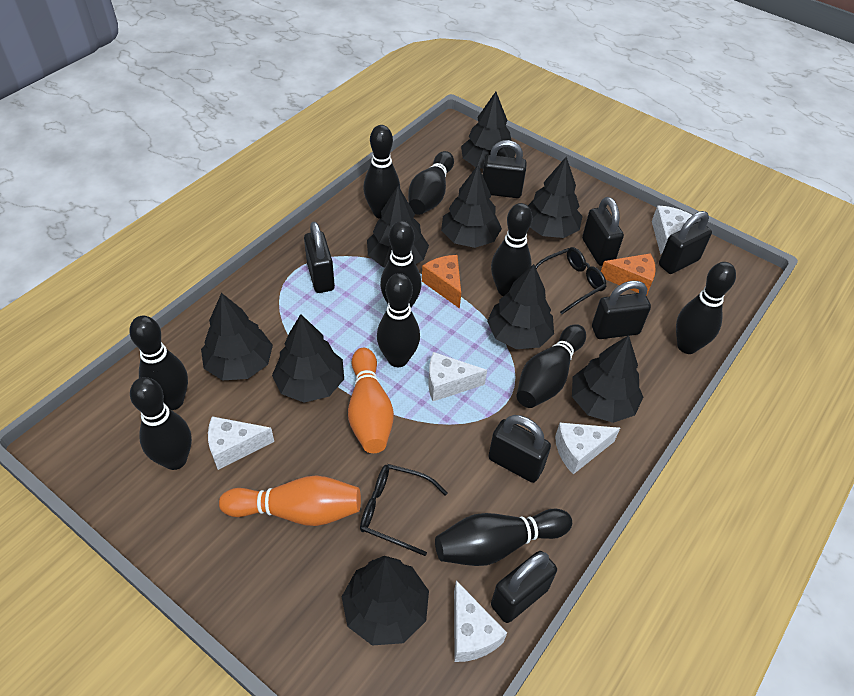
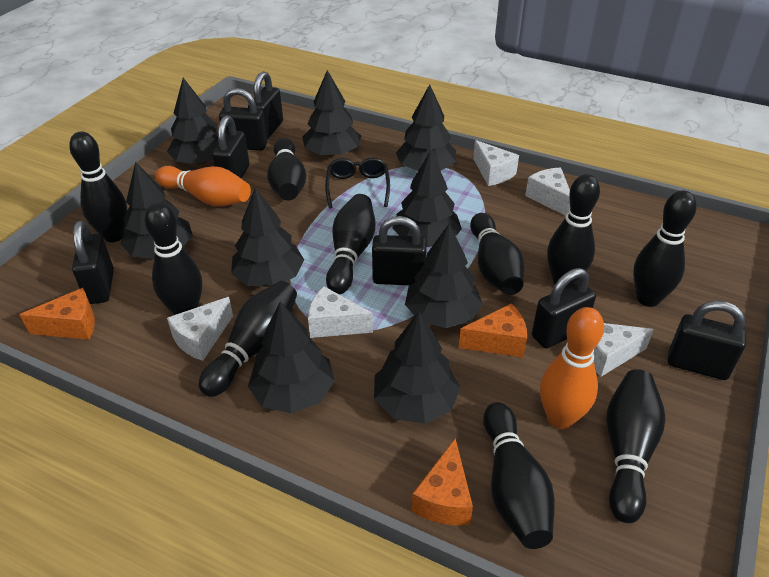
black glasses: [360,464,447,556] [535,247,606,314] = 2 -> [325,157,390,208] = 1
orange cheese: [422,255,461,309] [601,253,656,296] = 2 -> [20,288,95,340] [412,438,473,525] [459,303,527,357] = 3

